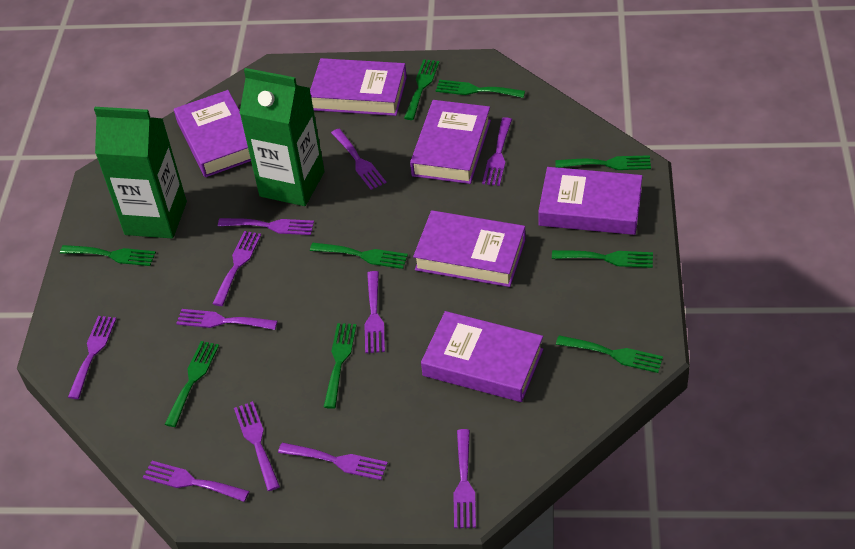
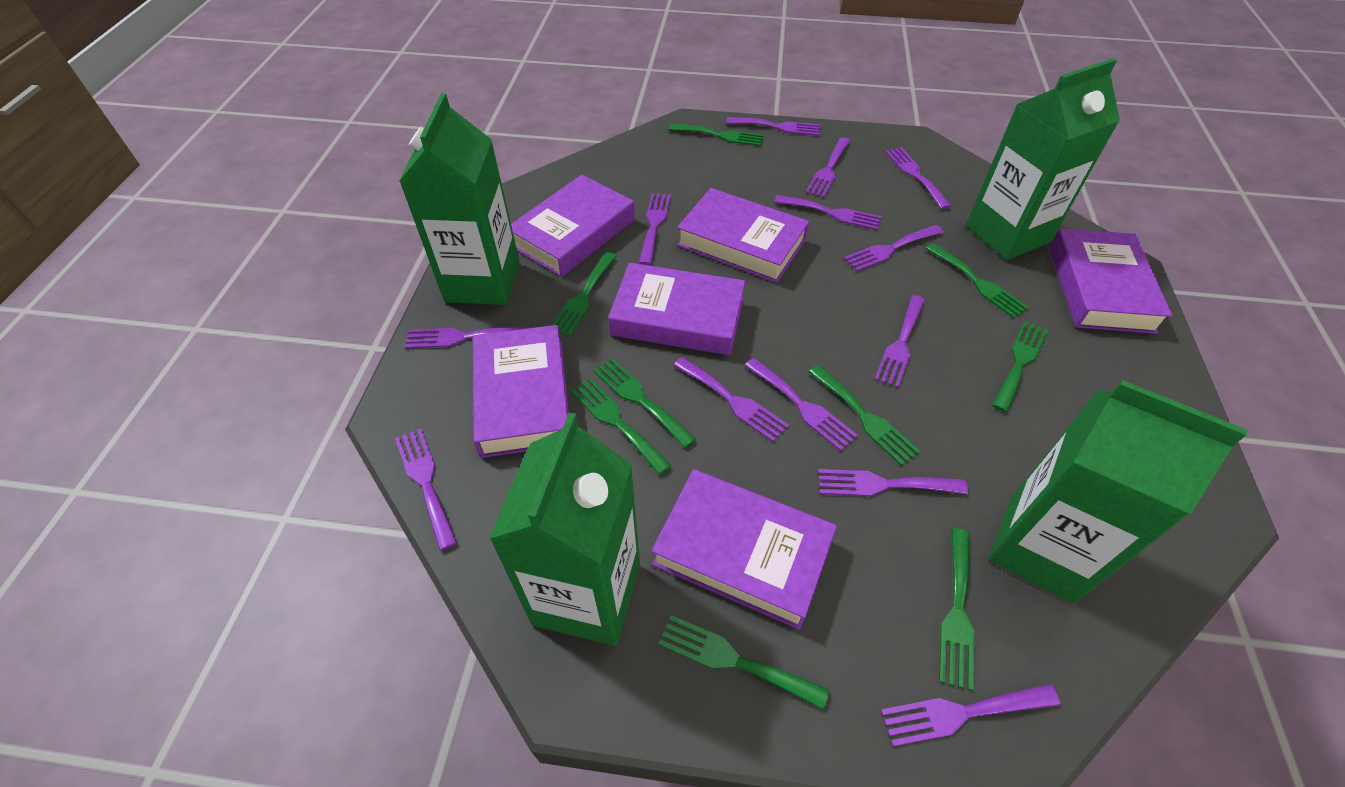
green carton: [94,107,187,238] [239,68,324,206] = 2 -> [399,93,520,305] [489,413,640,646] [966,58,1120,260] [988,380,1247,603] = 4
purple fork: [68,316,116,399] [143,461,249,502] [176,309,278,330] [212,231,261,306] [218,218,314,235] [234,401,280,491] [278,442,388,480] [331,129,386,190] [365,271,385,353] [454,429,476,528] [482,117,512,186] = 11 -> [395,428,457,551] [405,327,532,349] [639,193,671,265] [673,357,789,442] [726,117,821,136] [745,358,858,451] [774,195,882,230] [806,137,850,198] [818,469,968,496] [844,225,943,271] [874,295,925,388] [881,684,1060,747] [885,147,951,209] = 13

